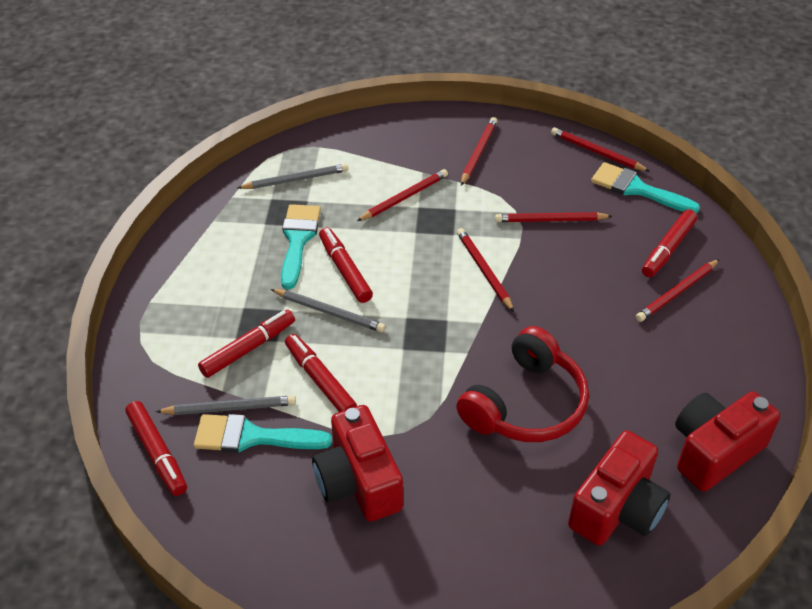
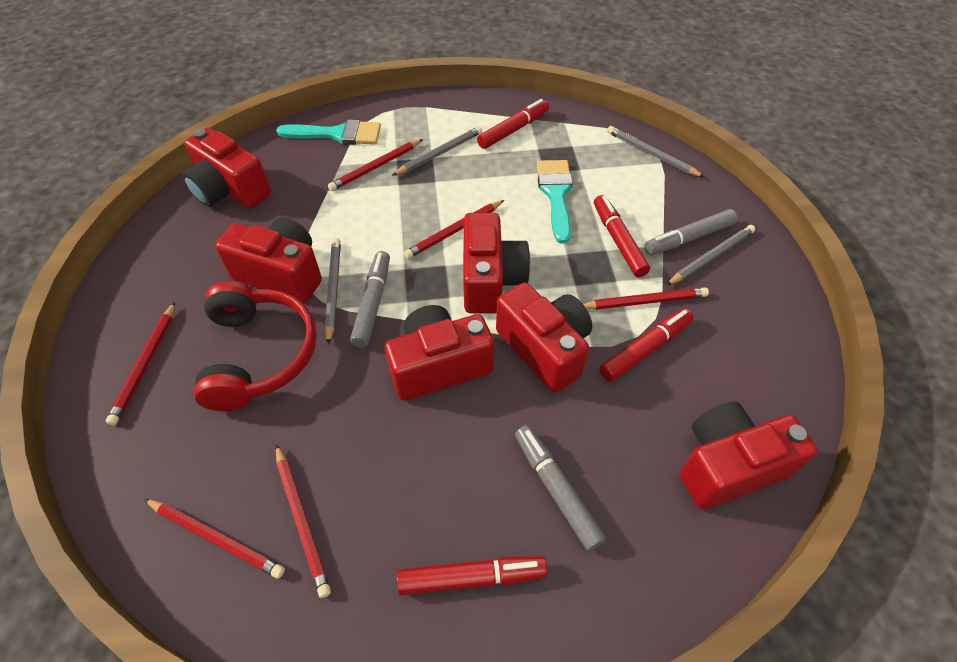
grey marker: none = 0 -> [350,251,390,348] [515,425,606,551] [644,209,738,255] = 3
grey pencil: [155,395,296,415] [237,164,348,189] [271,289,385,332] = 3 -> [325,238,341,345] [392,126,482,176] [607,126,704,177] [666,225,755,286] = 4
red camera: [312,405,403,522] [568,430,670,546] [675,391,780,492] = 3 -> [182,127,271,209] [215,217,322,302] [385,305,494,401] [463,213,531,314] [496,282,592,393] [680,401,818,509] = 6
red marker: [125,401,187,496] [198,310,295,378] [285,334,357,412] [319,228,373,303] [642,209,697,277] = 5 -> [397,556,547,595] [477,99,549,149] [594,195,650,277] [599,308,694,382] = 4
turquoise brush: [194,414,332,453] [281,204,321,289] [591,162,700,213] = 3 -> [276,120,381,145] [537,160,573,244] = 2

